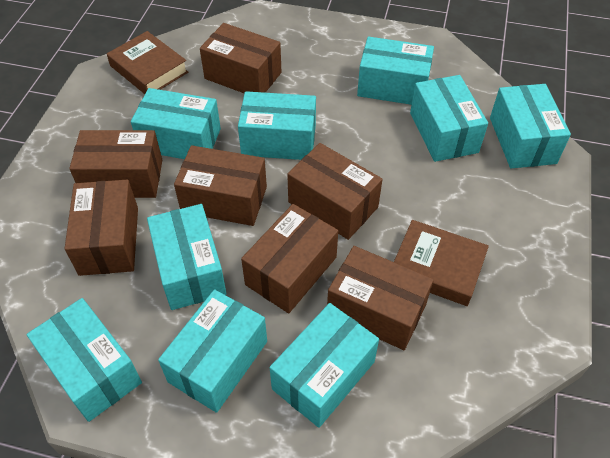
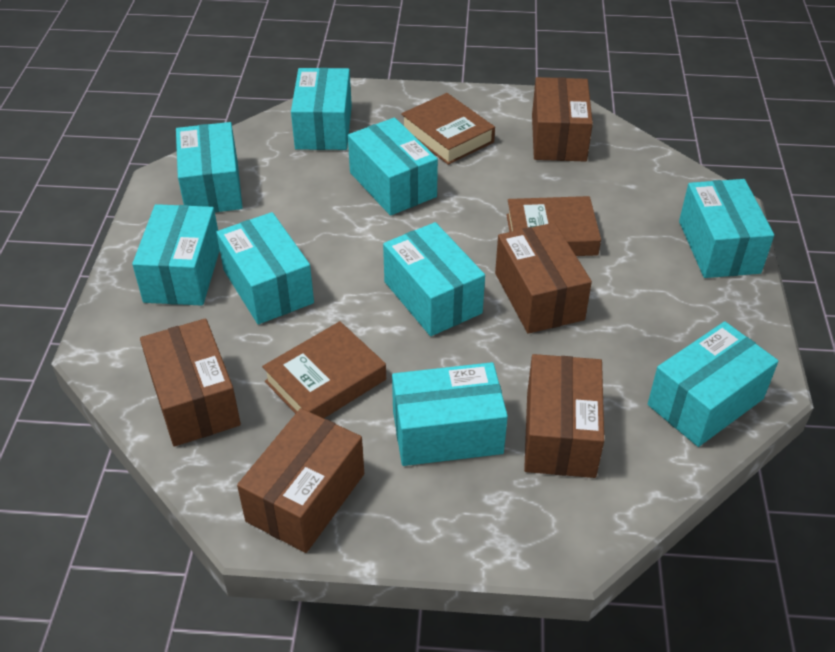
brown book: [107,31,188,94] [394,220,489,306] = 2 -> [262,321,386,418] [401,93,495,165] [506,196,601,256] = 3
brown box: [64,180,138,276] [69,130,162,198] [174,145,267,226] [200,23,281,93] [241,204,338,313] [287,143,382,240] [327,246,434,350] = 7 -> [140,318,241,447] [237,408,364,553] [495,223,592,334] [524,354,604,478] [532,77,593,162] = 5

